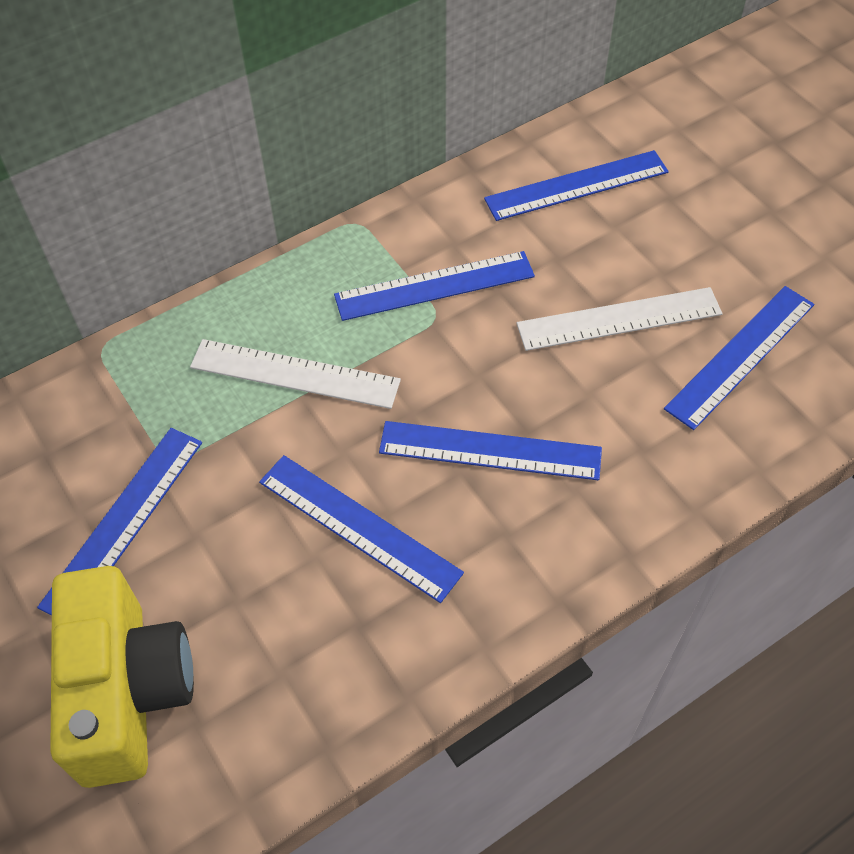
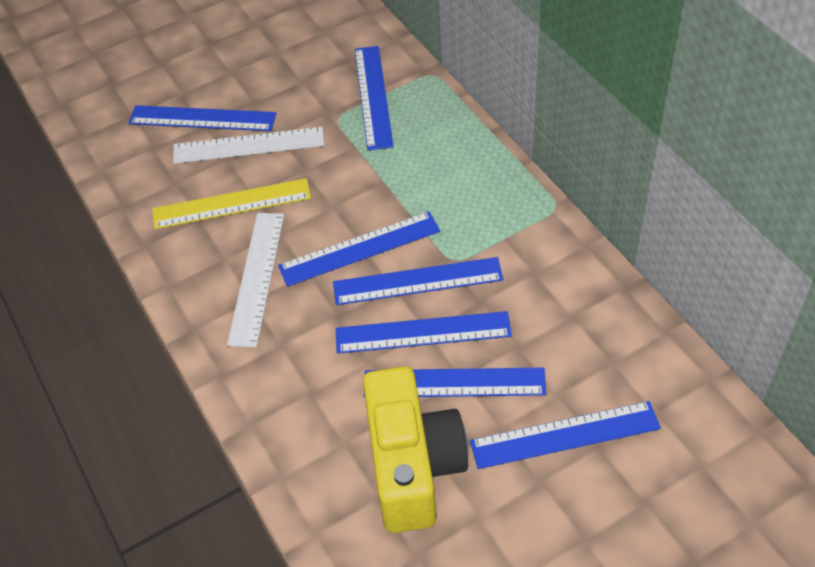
blue ruler: [37,428,202,616] [259,455,464,603] [334,251,535,321] [379,421,602,480] [484,150,669,221] [664,286,814,430] = 6 -> [129,105,276,131] [278,212,440,287] [333,257,503,305] [336,311,512,354] [355,46,394,150] [364,368,546,398] [470,401,661,469] = 7
yellow ruler: none = 0 -> [152,178,311,229] = 1

